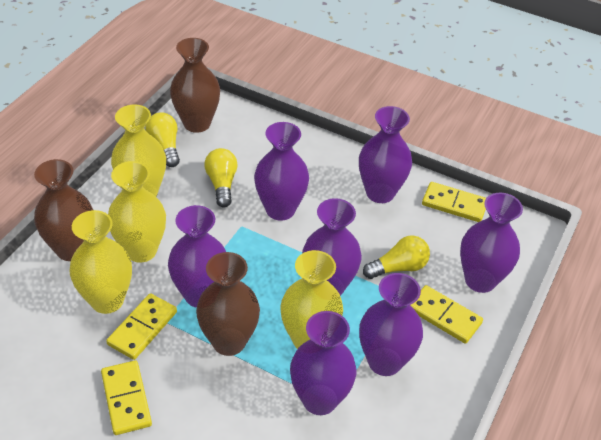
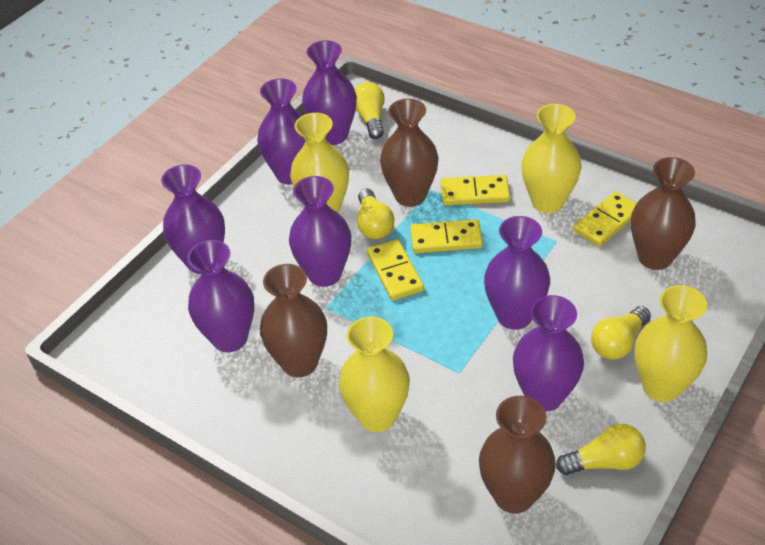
brown vase: [34,159,93,261] [170,38,220,133] [196,252,260,356] = 3 -> [260,264,327,377] [380,99,438,207] [479,396,556,514] [631,157,696,270] = 4
yellow light bulb: [145,112,180,167] [204,148,238,207] [363,235,430,279] = 3 -> [355,82,385,139] [357,188,394,239] [556,424,646,475] [591,306,651,360] = 4

